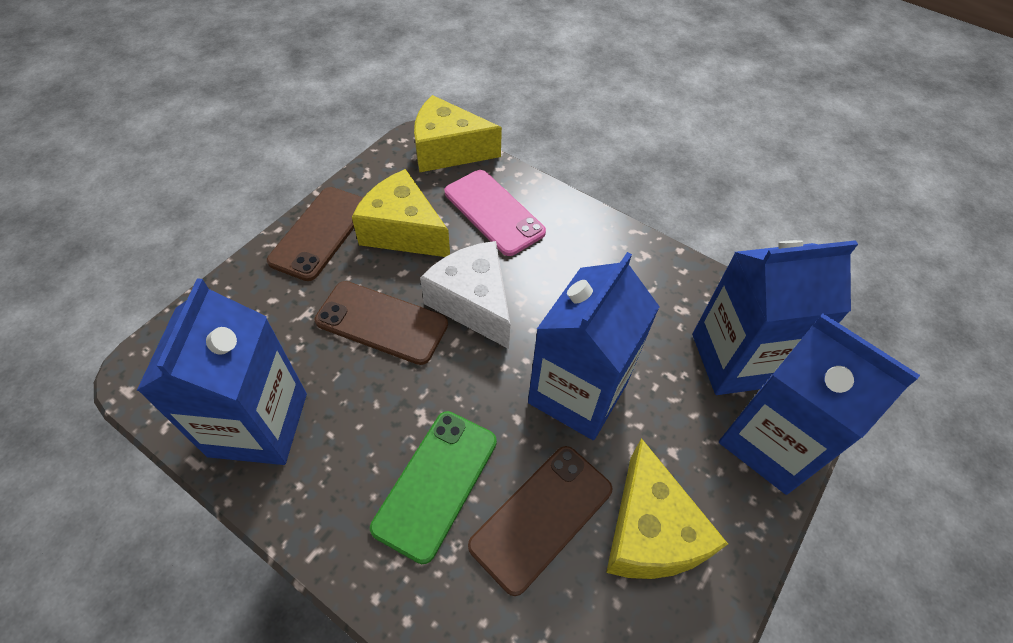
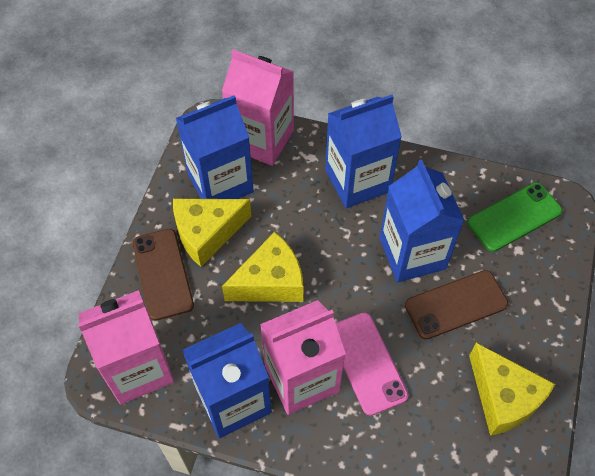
brown phone: [267,187,363,281] [315,281,448,365] [468,446,612,596] = 3 -> [133,229,194,321] [405,270,508,340] = 2
pink carton: none = 0 -> [78,290,174,404] [222,50,294,166] [260,300,346,415] = 3
white cheese: [420,241,510,349] = 1 -> none = 0

